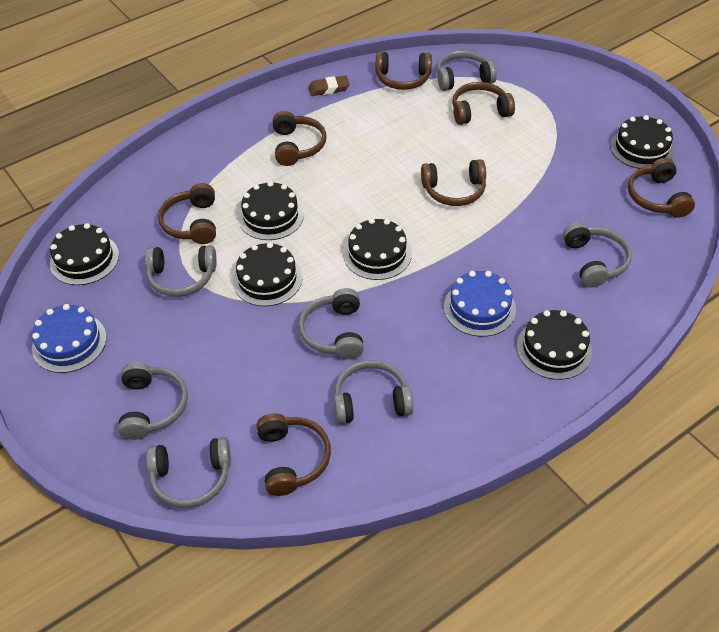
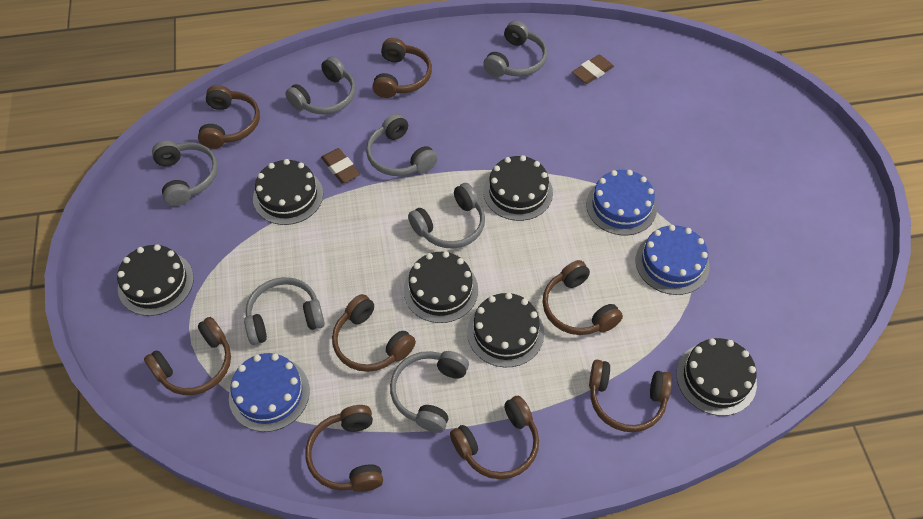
blue cake: [32,304,107,373] [444,271,516,337] = 2 -> [229,353,310,432] [586,170,657,235] [635,225,709,295] = 3
brown eraser: [308,75,350,96] = 1 -> [321,148,360,184] [572,55,614,84] = 2
brown headphones: [158,183,216,244] [257,413,331,496] [273,111,326,166] [376,52,432,90] [421,159,486,206] [452,82,515,125] [628,158,695,218] = 7 -> [144,317,231,395] [198,85,260,149] [305,405,383,492] [332,294,416,372] [373,38,432,98] [450,396,539,479] [542,260,623,335] [589,360,672,432] = 8

